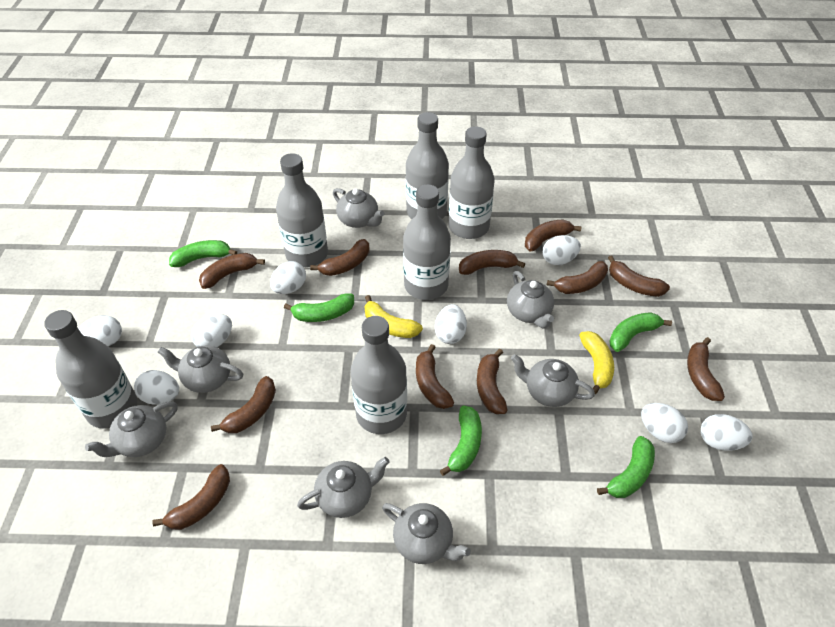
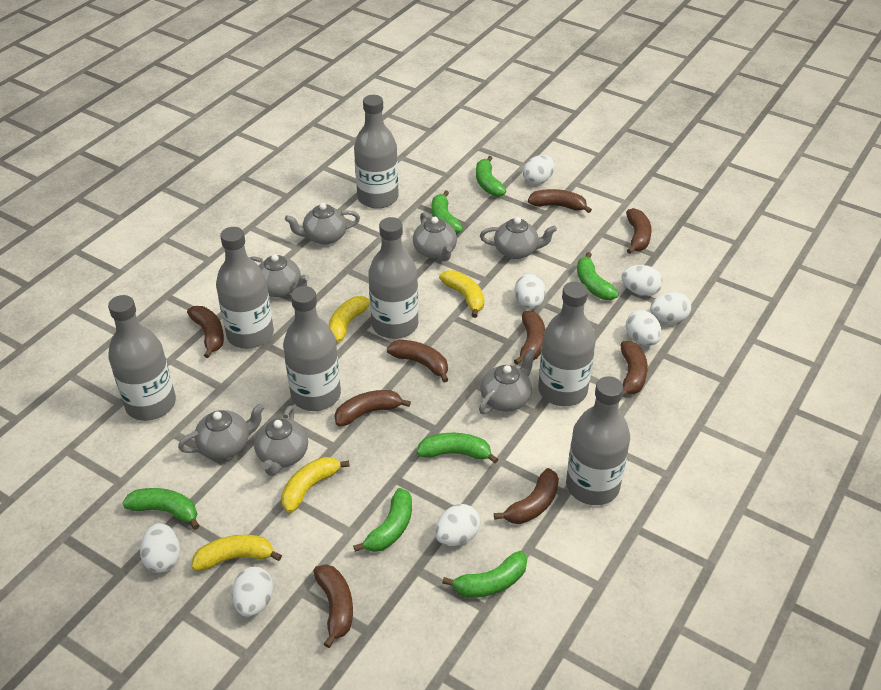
brown banana: [152,464,230,530] [199,253,265,289] [211,376,276,433] [310,239,369,276] [416,344,454,409] [459,250,525,275] [477,349,508,414] [525,219,582,251] [547,261,608,294] [608,256,670,297] [687,337,725,401] = 11 -> [187,306,224,358] [313,564,353,648] [334,390,411,426] [387,340,448,382] [494,468,559,524] [514,311,545,365] [528,189,592,213] [621,341,648,397] [626,208,652,254] = 9
green banana: [169,240,237,267] [284,293,354,322] [440,406,482,476] [597,436,655,498] [609,312,672,352] = 5 -> [122,488,200,530] [353,488,412,552] [417,433,498,463] [432,190,463,234] [442,551,527,598] [476,156,506,197] [577,252,619,300] = 7
grey bottle: [44,310,138,429] [276,153,328,267] [351,316,407,434] [403,184,451,300] [406,112,449,219] [449,126,494,239] = 6 -> [108,295,176,421] [216,227,274,349] [283,286,341,411] [354,95,399,209] [368,217,419,339] [538,281,596,406] [566,376,630,505] = 7
yellow banana: [364,295,423,338] [579,331,614,394] = 2 -> [192,535,282,571] [281,457,350,513] [329,296,370,342] [439,270,484,318] = 4

